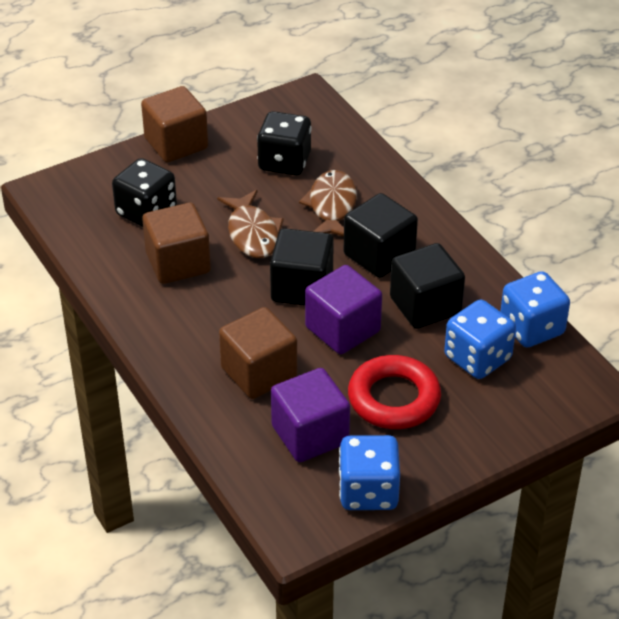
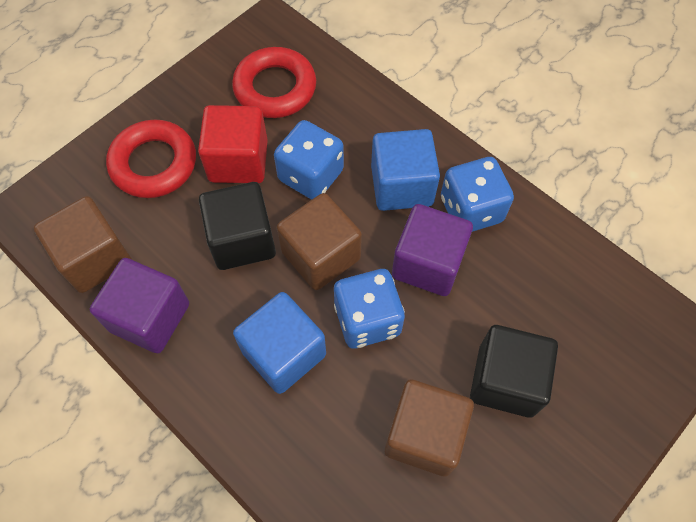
black cube: [270,228,334,306] [344,193,418,278] [390,243,465,329] = 3 -> [199,182,276,270] [470,325,558,418] = 2
black dice: [112,158,177,227] [257,111,312,175] = 2 -> none = 0
blue cube: none = 0 -> [233,292,326,394] [371,129,440,211] = 2
brown fish: [217,190,284,258] [299,170,357,237] = 2 -> none = 0
red cube: none = 0 -> [198,105,268,183] = 1
red ring: [348,355,441,429] = 1 -> [106,120,196,198] [232,47,316,118] = 2

